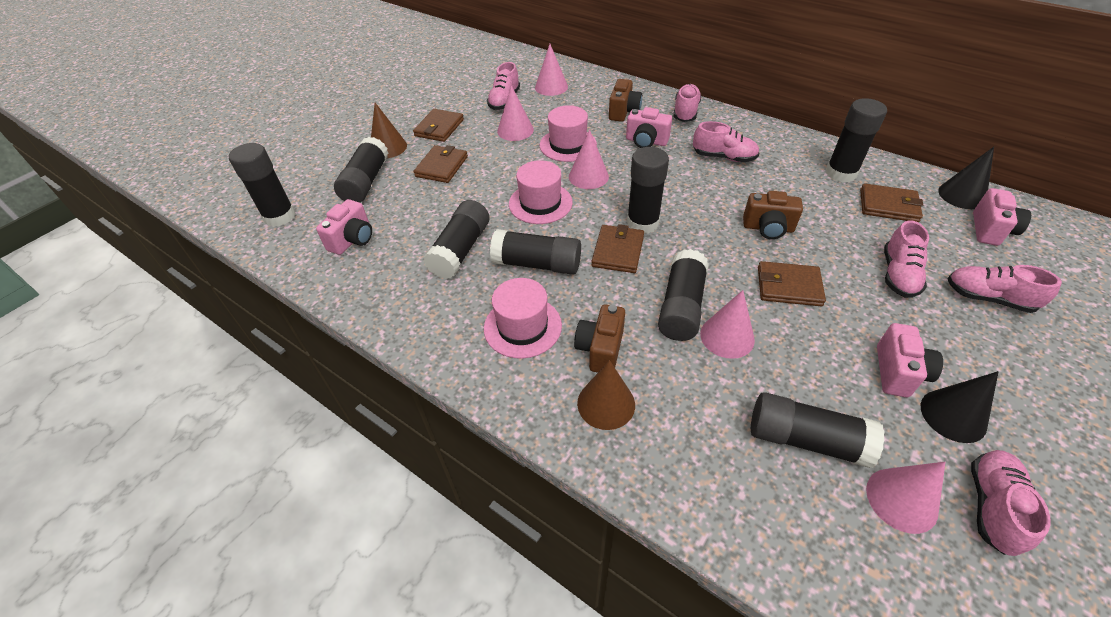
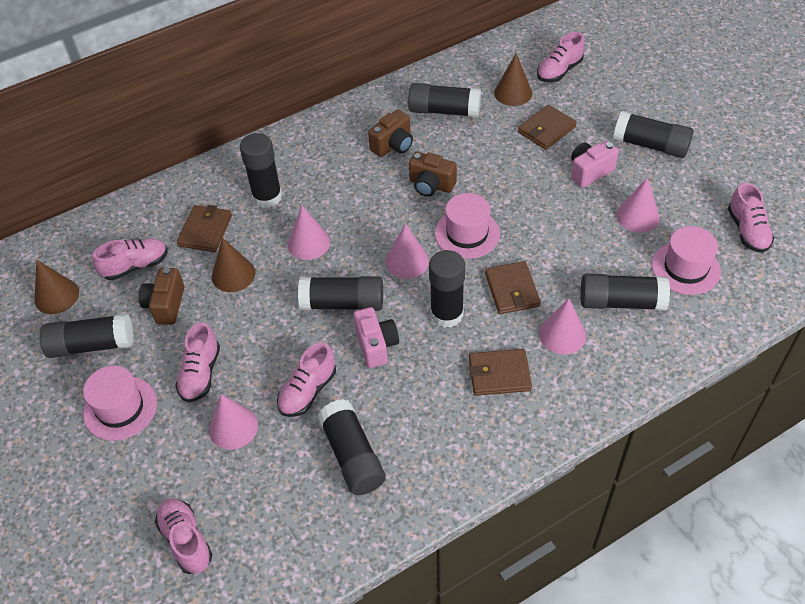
black cone: [921,371,999,443] [938,147,994,209] = 2 -> none = 0
brown cone: [371,103,407,158] [577,360,635,430] = 2 -> [35,260,79,314] [212,237,255,292] [494,53,532,106] = 3
brown wallet: [413,109,464,142] [414,145,468,183] [591,224,644,273] [758,261,826,306] [860,183,924,222] = 5 -> [177,205,232,252] [469,349,532,396] [485,261,541,314] [518,105,577,150] = 4
pink camera: [316,199,372,255] [626,107,672,148] [877,323,943,397] [973,188,1031,246] = 4 -> [354,307,399,368] [571,141,619,188] = 2

